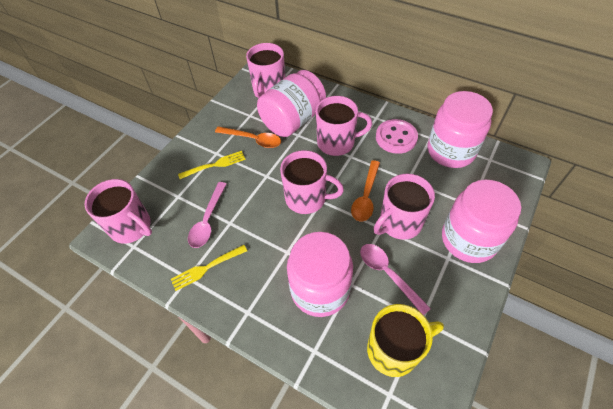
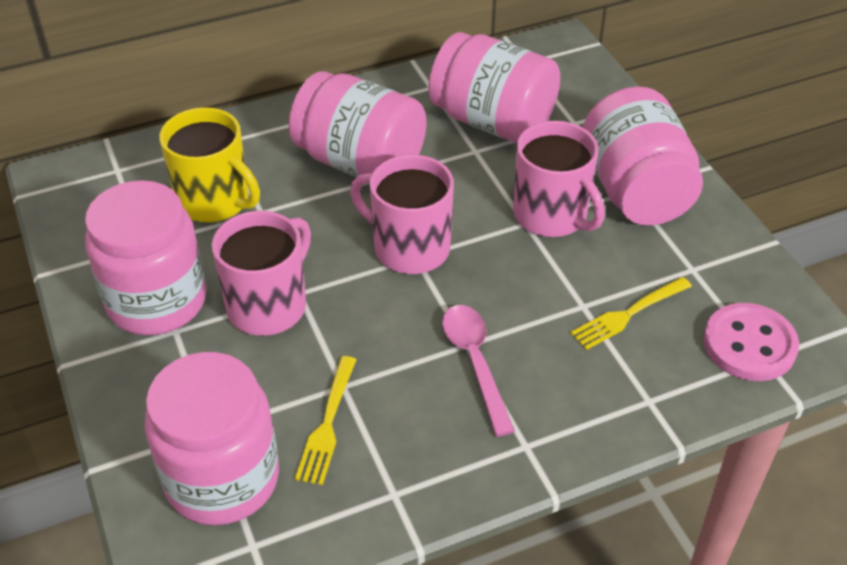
orange spoon: [215,126,281,148] [351,160,380,222] = 2 -> none = 0
pink jar: [257,70,326,137] [287,232,353,317] [428,91,493,168] [442,180,521,263] = 4 -> [85,180,206,335] [145,352,279,525] [289,71,426,177] [429,32,560,143] [583,86,703,225] = 5
pink mug: [85,179,152,244] [246,43,285,98] [280,150,344,214] [316,96,372,156] [374,174,435,240] = 5 -> [212,211,311,336] [350,155,454,274] [513,121,605,237] = 3
pink spoon: [188,182,226,248] [360,244,431,315] = 2 -> [442,305,515,437] = 1

